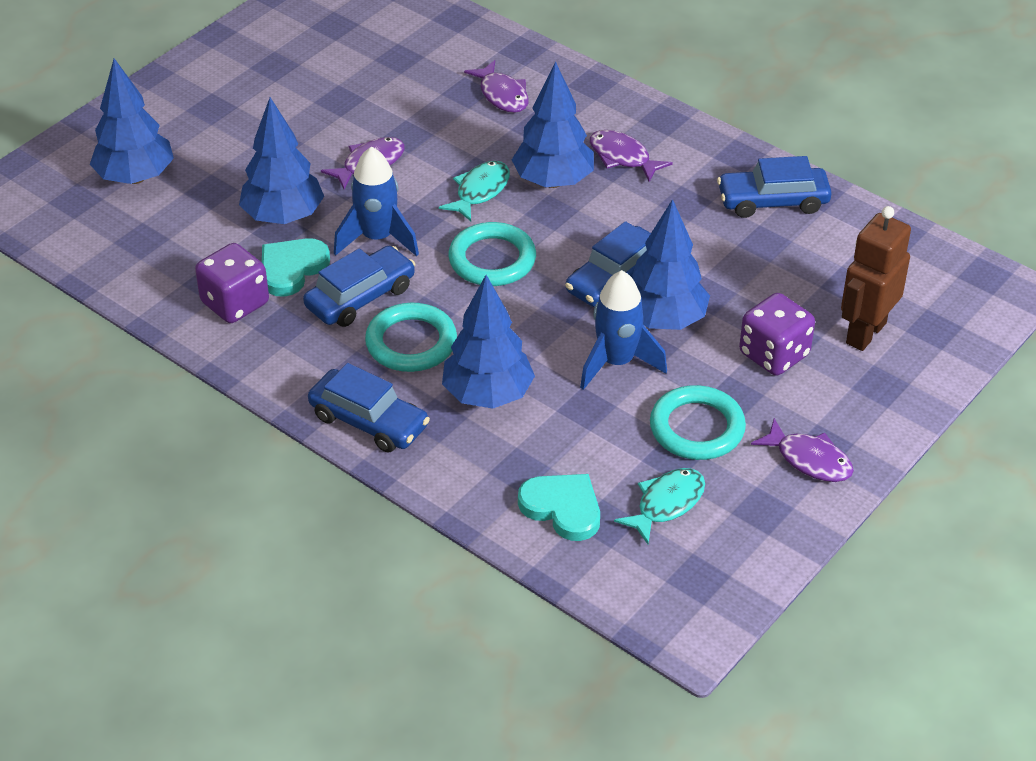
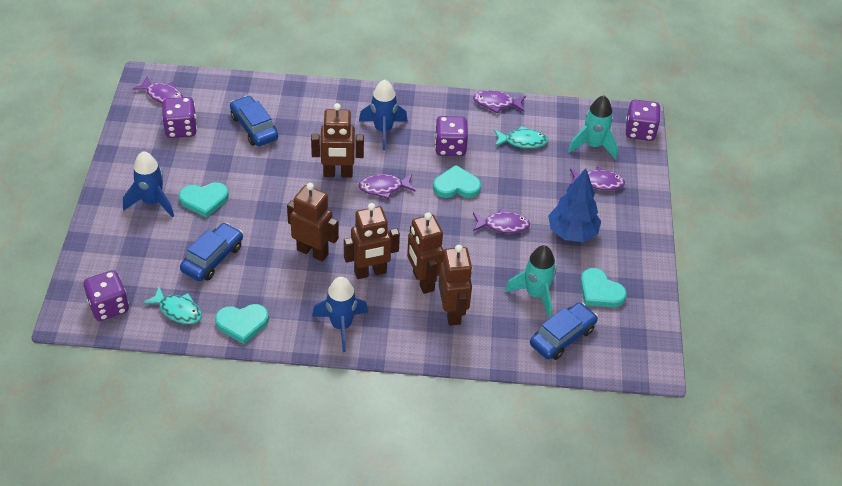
blue car: [303,246,415,327] [308,363,430,453] [565,221,651,307] [717,156,832,218] = 4 -> [180,222,243,281] [230,95,278,146] [530,302,598,360] = 3
blue rocket: [334,147,419,256] [580,270,667,390] = 2 -> [123,151,174,218] [312,277,368,352] [359,79,408,150] = 3
blue tree: [90,58,174,184] [239,97,324,224] [442,275,535,409] [512,61,594,188] [632,199,710,330] = 5 -> [548,168,601,242] = 1
brown robot: [841,206,911,351] = 1 -> [287,183,339,262] [311,103,364,178] [344,203,400,279] [407,212,444,294] [439,245,473,326] = 5
purple dice: [195,243,269,323] [739,293,815,376] = 2 -> [84,270,129,321] [162,97,197,138] [435,116,468,156] [626,100,661,141] = 4
purple fish: [321,137,405,190] [464,60,529,113] [590,130,673,182] [751,418,854,482] = 4 -> [133,77,183,104] [359,174,416,199] [473,90,526,113] [473,208,530,233] [569,166,625,190] = 5
turquoise heart: [262,238,330,297] [518,474,600,541] = 2 -> [179,182,229,218] [215,304,269,344] [433,165,481,198] [580,268,627,307] = 4
turquoise ring: [365,303,457,372] [448,222,536,286] [650,385,746,460] = 3 -> none = 0
turquoise rocket: none = 0 -> [505,245,556,318] [568,96,618,159] = 2

